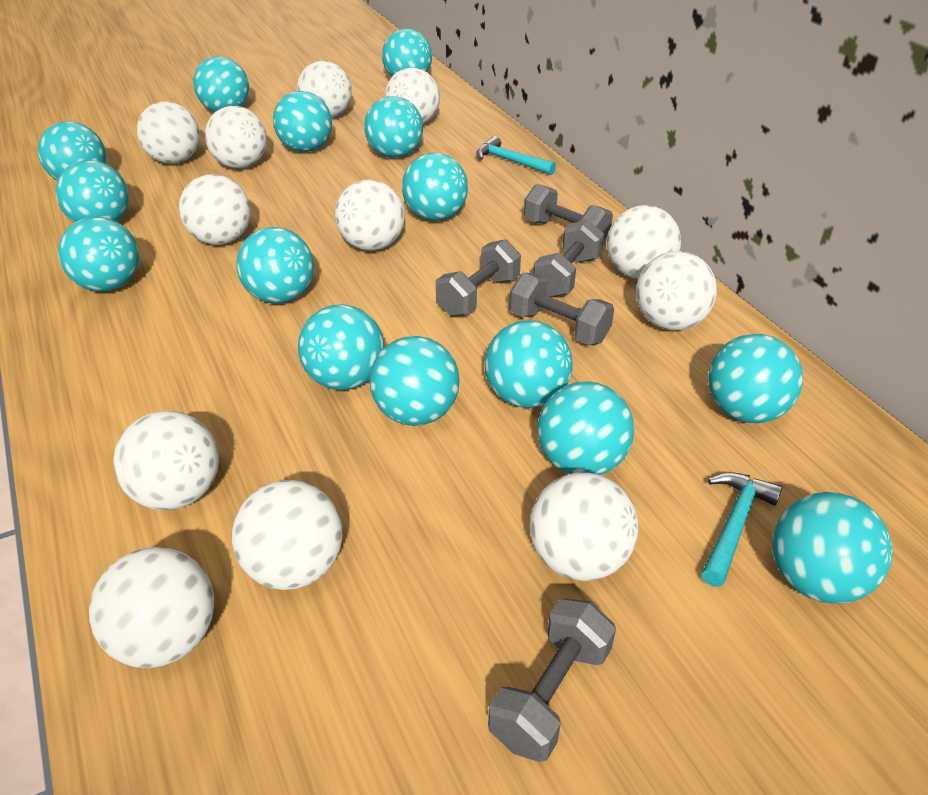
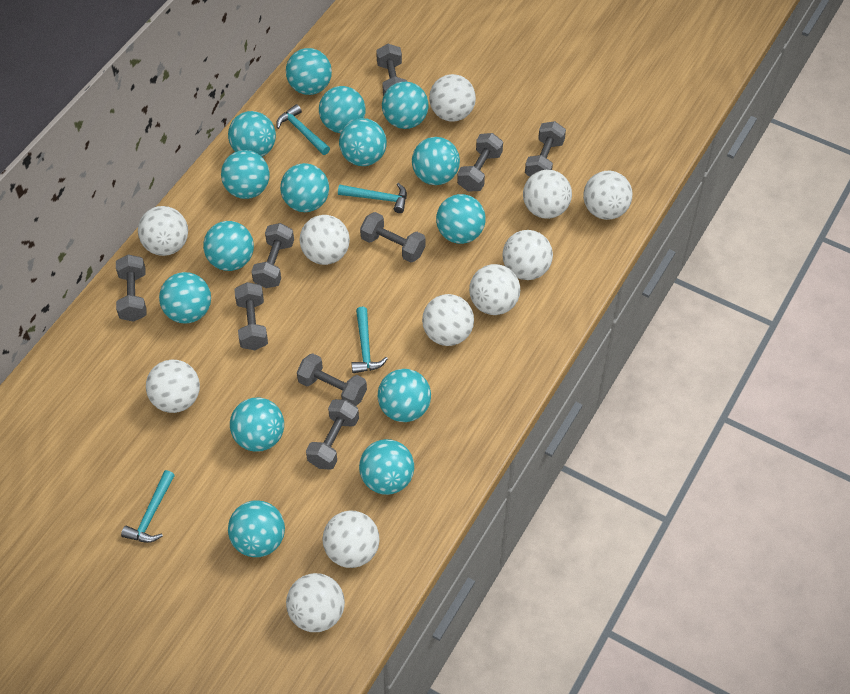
grey dumbbell: [436,239,521,316] [488,598,616,762] [509,273,614,345] [524,184,613,242] [533,219,604,297] = 5 -> [116,254,147,322] [234,282,268,350] [251,223,294,288] [297,353,367,406] [306,399,359,470] [360,212,426,263] [376,44,407,96] [457,133,503,192] [525,121,566,177] = 9
turquoise hammer: [476,136,556,175] [701,472,783,587] = 2 -> [121,470,175,543] [276,104,330,155] [338,183,407,213] [351,307,388,373] = 4
white ball: [89,547,214,668] [113,411,219,511] [137,101,200,164] [179,174,251,245] [205,106,267,169] [232,480,343,590] [297,61,352,118] [335,180,405,251] [385,68,440,124] [530,472,638,581] [607,205,681,279] [636,251,717,331] = 12 -> [138,206,188,256] [146,360,200,413] [286,573,345,632] [300,215,350,265] [322,511,380,568] [422,294,474,346] [429,74,476,122] [469,264,520,315] [502,230,553,280] [523,170,572,219] [583,171,632,220] = 11

